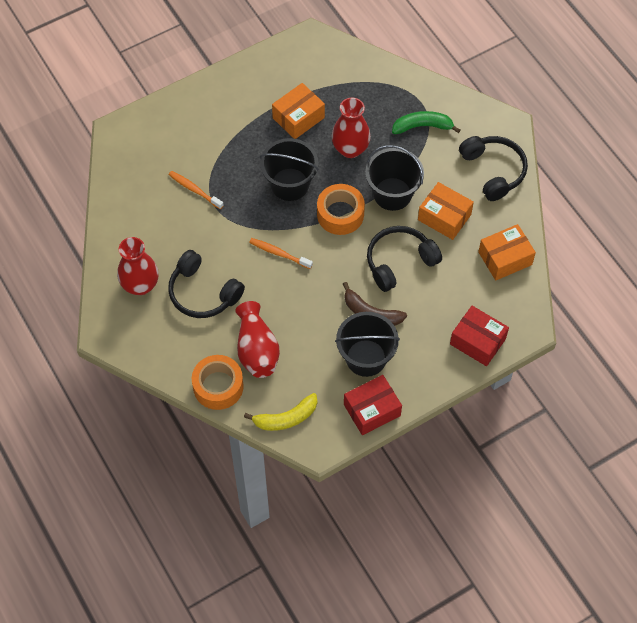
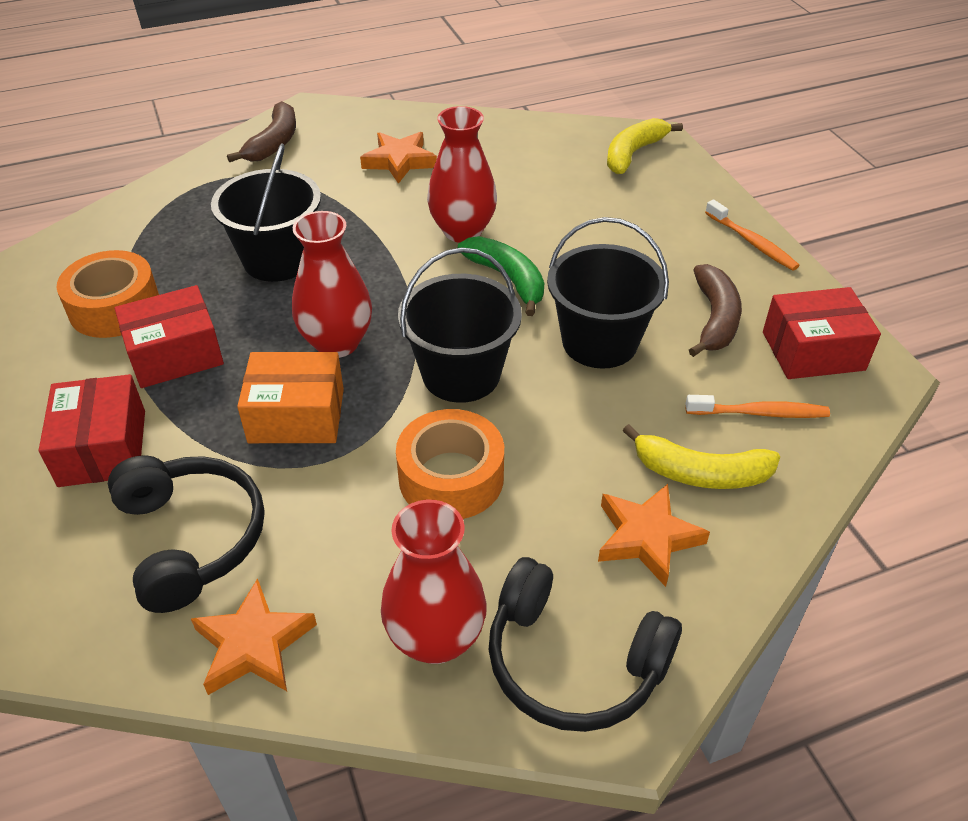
black headphones: [168,250,245,318] [367,226,442,292] [459,136,528,201] = 3 -> [108,455,265,613] [489,557,682,732] = 2
brown banana: [343,282,407,326] = 1 -> [227,101,296,162] [689,264,742,357] = 2
orange box: [272,83,325,139] [418,182,474,240] [478,224,536,280] = 3 -> [237,352,344,443] = 1
orange star: none = 0 -> [191,578,317,695] [360,132,437,184] [598,484,710,587] = 3
red box: [344,375,402,435] [450,306,509,366] = 2 -> [39,374,145,487] [114,285,224,388] [763,287,881,379] = 3
yellow banana: [244,393,317,431] = 1 -> [607,118,683,174] [623,424,780,489] = 2

